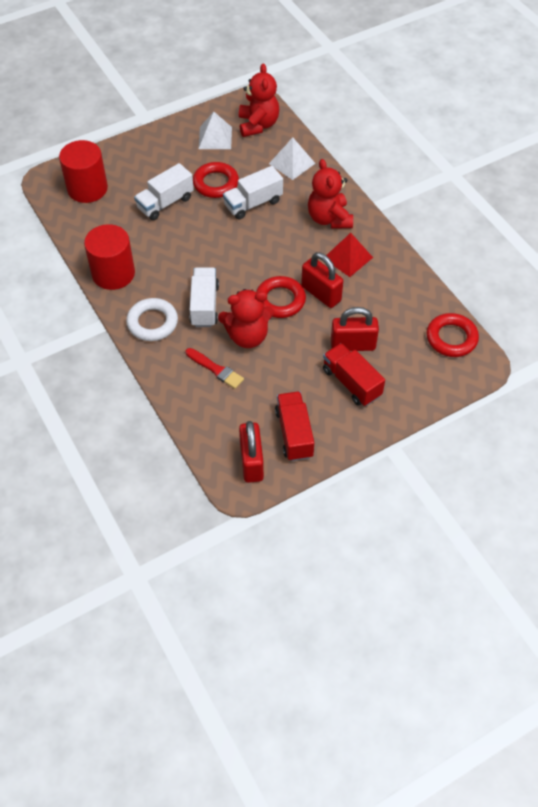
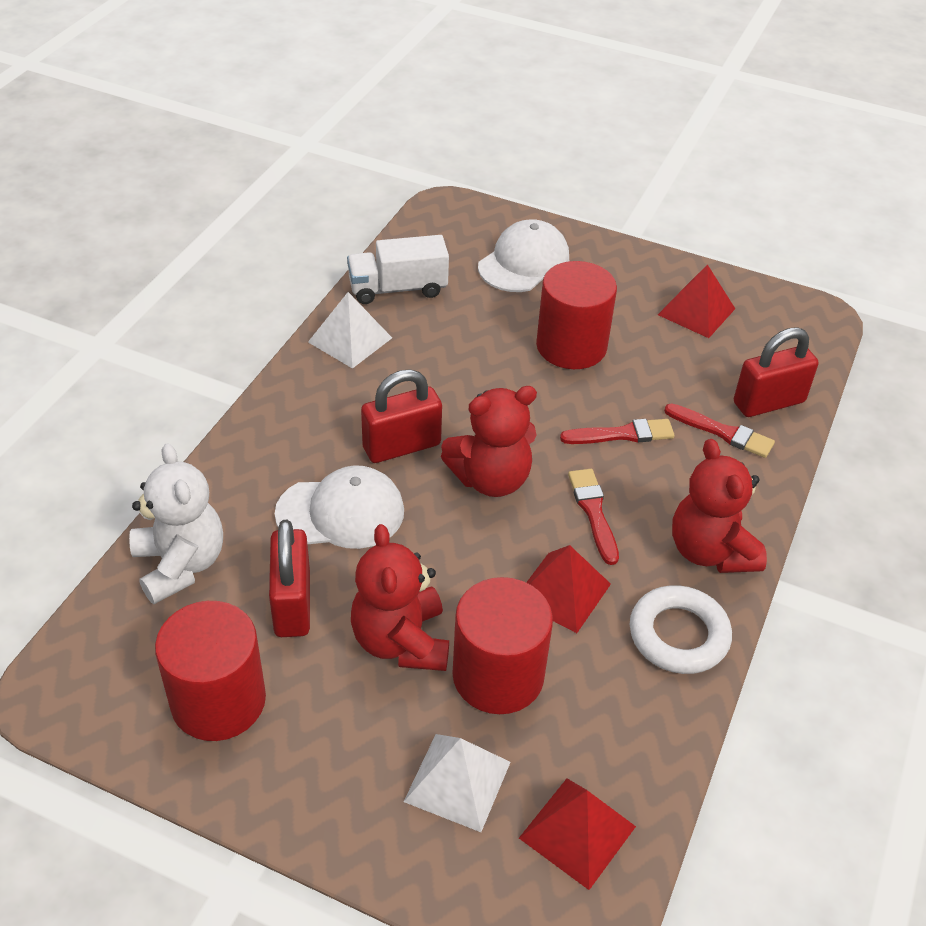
red brush: [186,348,244,389] = 1 -> [560,419,675,444] [568,469,619,565] [664,403,775,458] = 3
red cylinder: [59,140,108,203] [84,224,135,290] = 2 -> [155,601,266,741] [452,577,553,714] [536,261,617,369] = 3
red pyramid: [326,233,373,277] = 1 -> [519,778,636,890] [526,545,611,633] [658,264,735,338] = 3
red ring: [193,162,239,198] [256,276,306,318] [426,313,479,357] = 3 -> none = 0
red truck: [275,391,314,461] [323,343,385,406] = 2 -> none = 0
white cap: none = 0 -> [275,465,404,549] [478,219,569,292] = 2
white teddy bear: none = 0 -> [129,443,223,604] = 1
white truck: [134,163,194,220] [189,267,219,327] [223,166,283,219] = 3 -> [347,235,449,304] = 1

